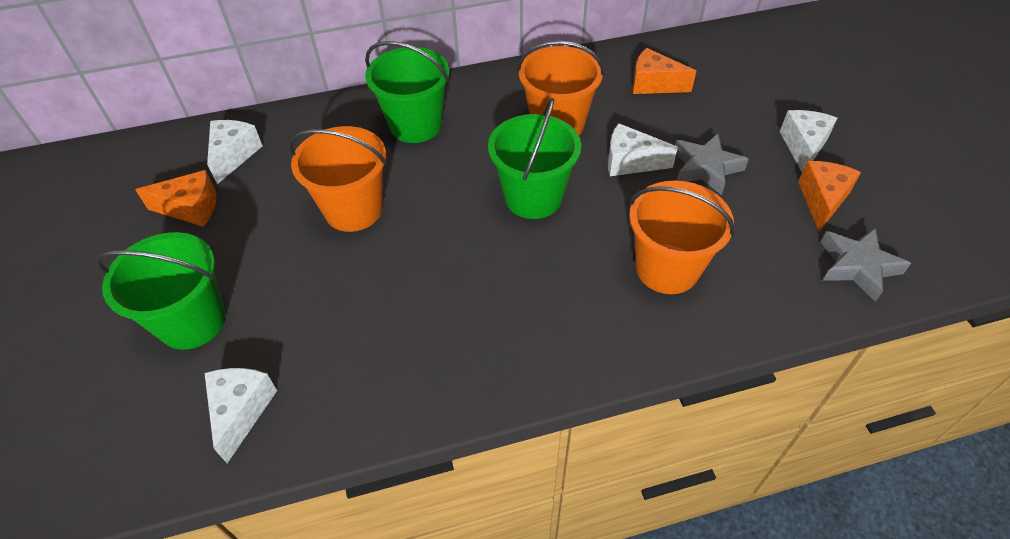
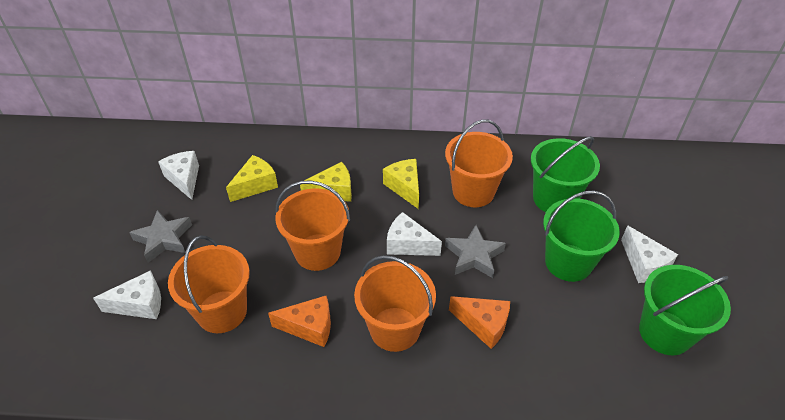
orange bucket: [289,126,387,232] [517,41,605,135] [629,181,735,294] = 3 -> [168,236,250,333] [275,181,350,271] [354,255,436,352] [445,120,513,207] = 4
orange cheese: [135,170,216,227] [632,48,696,94] [798,161,861,232] = 3 -> [268,295,331,347] [449,296,510,349] = 2
yellow cheese: none = 0 -> [226,155,278,202] [300,162,352,202] [383,159,419,209] = 3

